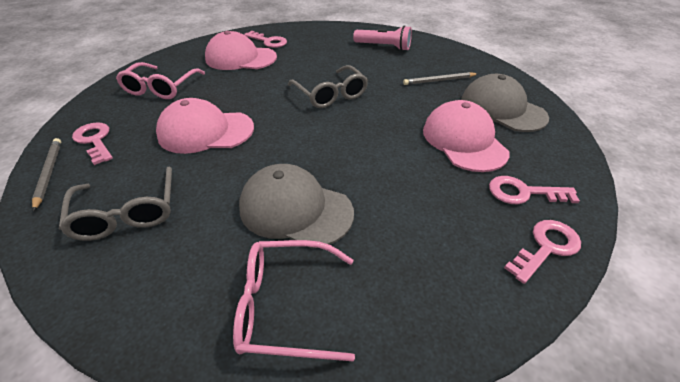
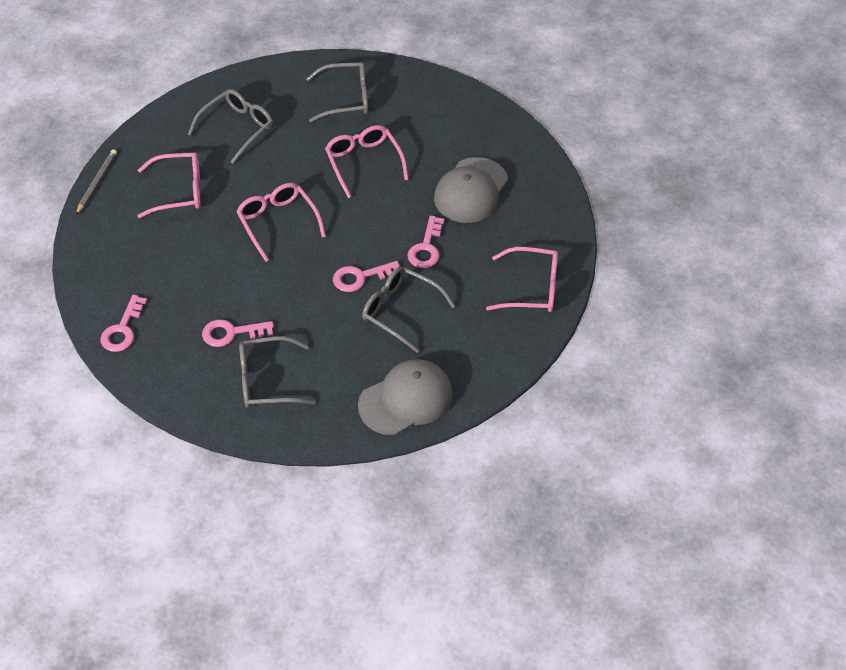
grey glasses: [59,166,172,241] [288,65,368,108] = 2 -> [188,89,273,163] [239,336,316,408] [306,62,368,122] [362,267,456,353] = 4
grey pencil: [32,138,61,212] [403,72,477,85] = 2 -> [76,149,117,215] = 1
pink cap: [156,98,254,154] [205,31,277,70] [423,100,510,172] = 3 -> none = 0
pink flashlight: [353,25,412,51] = 1 -> none = 0
pink glasses: [116,62,205,99] [233,240,355,361] = 2 -> [137,152,201,218] [236,183,326,262] [325,125,409,198] [486,247,558,312] = 4

